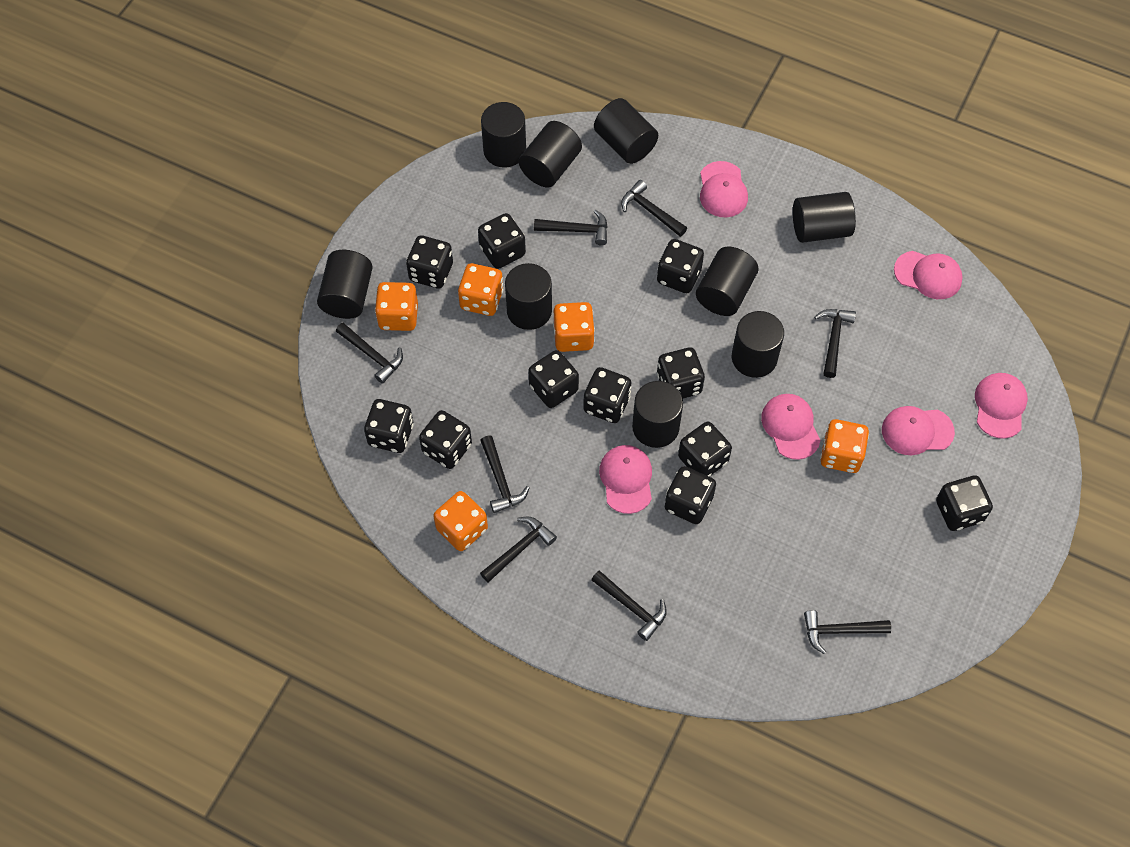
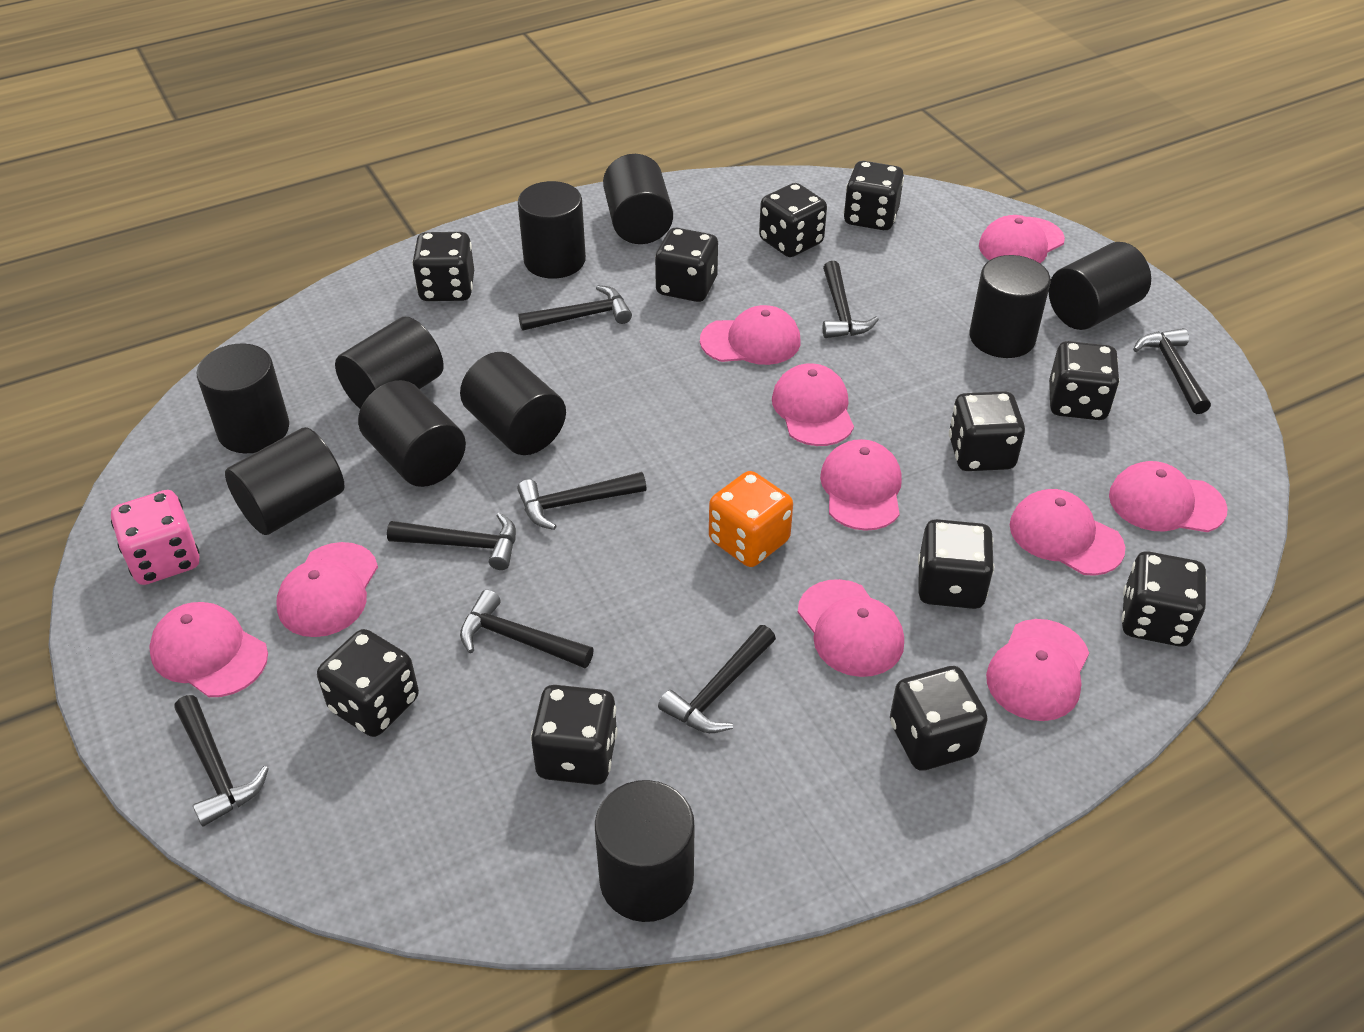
black cylinder: [317,250,373,319] [481,102,526,168] [505,263,552,330] [519,121,582,187] [594,98,658,164] [632,381,683,448] [696,247,759,316] [732,311,784,378] [793,192,856,243] = 9 -> [197,343,289,453] [225,427,345,535] [335,317,444,409] [358,380,466,487] [460,352,566,455] [518,181,586,279] [595,780,695,922] [603,154,673,244] [970,255,1051,358] [1049,242,1151,330] = 10
orange dice: [375,282,418,331] [433,491,488,551] [458,263,504,316] [553,302,595,352] [820,419,869,473] = 5 -> [709,471,793,567] = 1
pink cap: [599,445,652,514] [700,161,748,217] [761,394,821,460] [882,406,955,455] [894,251,963,299] [975,373,1028,439] = 6 -> [149,602,268,697] [276,542,378,637] [700,305,800,365] [772,363,854,446] [798,579,904,677] [820,439,902,531] [979,215,1065,263] [986,619,1089,721] [1010,489,1125,576] [1109,461,1228,532] = 10
pink dice: none = 0 -> [111,490,200,585] = 1

